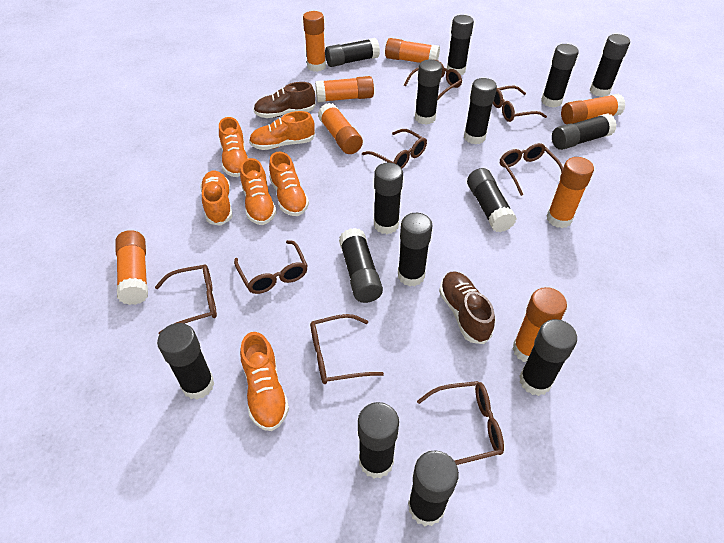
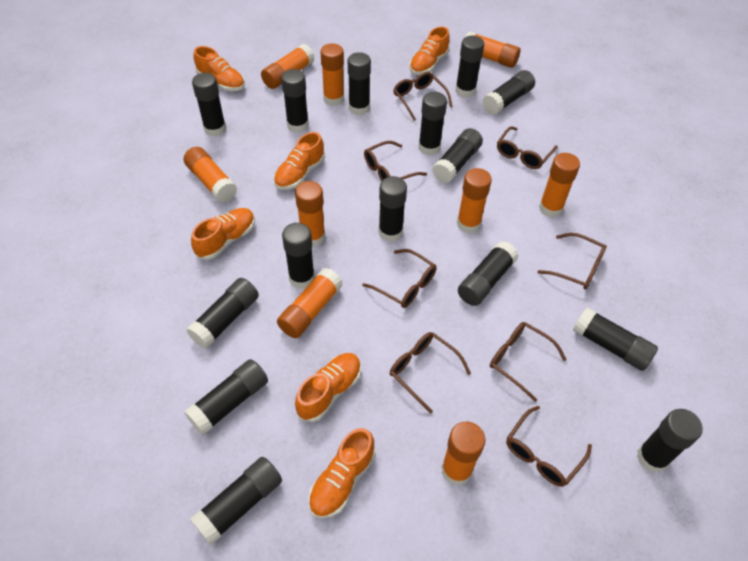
brown shoe: [253,82,316,118] [439,272,495,344] = 2 -> none = 0
orange glue stick: [115,230,148,305] [303,11,326,72] [315,76,374,102] [318,103,363,154] [385,38,440,63] [513,287,567,362] [547,157,594,228] [561,94,625,124] = 8 -> [184,147,237,203] [261,44,314,89] [277,268,343,338] [295,181,325,247] [320,43,344,106] [441,422,486,485] [457,168,492,233] [465,32,520,68] [539,153,580,217] = 9

